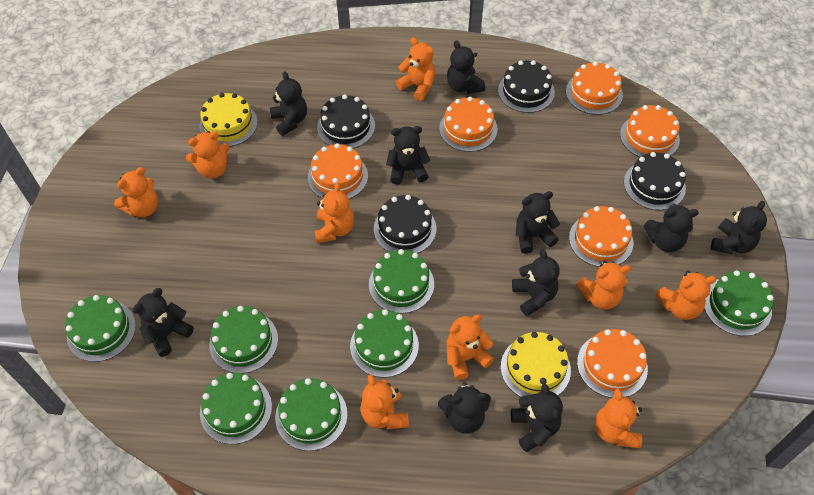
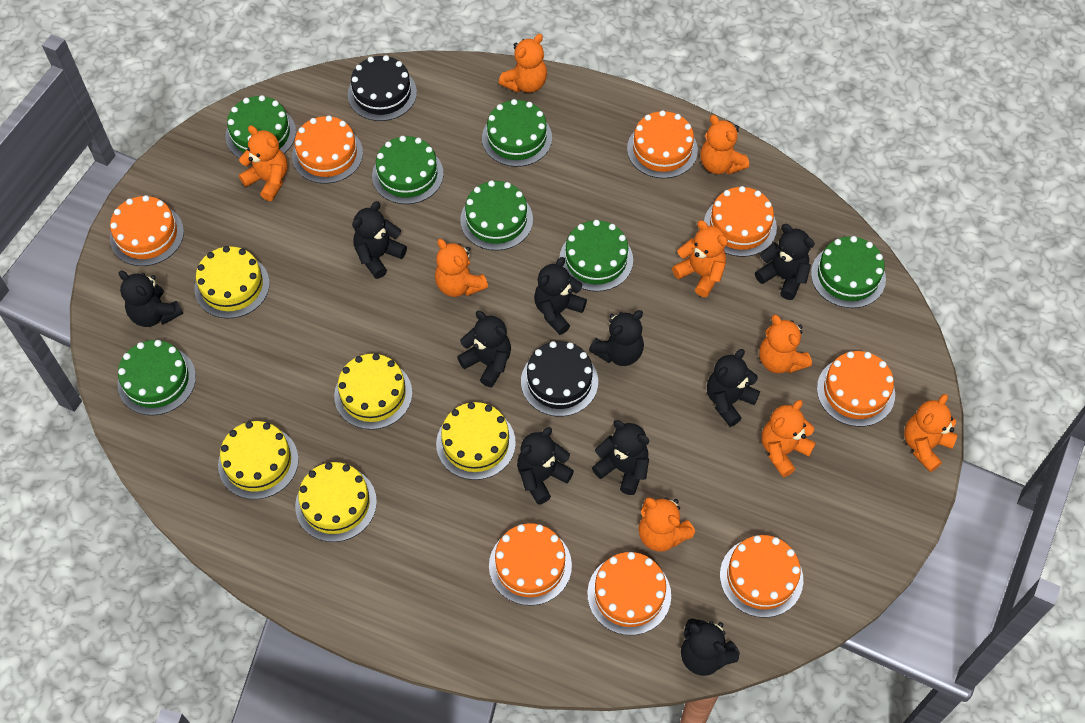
black cake: [317,94,375,148] [374,195,437,253] [498,60,555,113] [624,152,686,210] = 4 -> [348,55,417,121] [521,341,598,416] = 2
orange cake: [308,143,368,199] [439,97,498,152] [566,62,623,115] [569,206,633,267] [577,329,648,398] [620,105,680,157] = 6 -> [110,195,184,266] [292,115,363,184] [489,523,572,606] [587,552,671,635] [627,110,698,179] [704,186,777,257] [720,535,803,618] [817,351,895,427] = 8
yellow cake: [199,93,258,147] [501,332,571,397] = 2 -> [194,246,270,319] [218,421,299,499] [295,462,377,542] [334,353,412,430] [436,402,516,480] = 5

